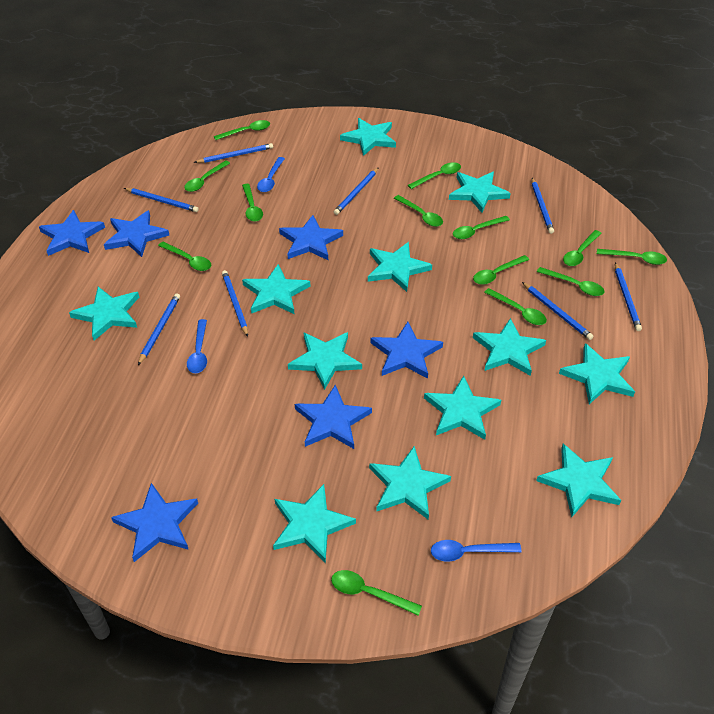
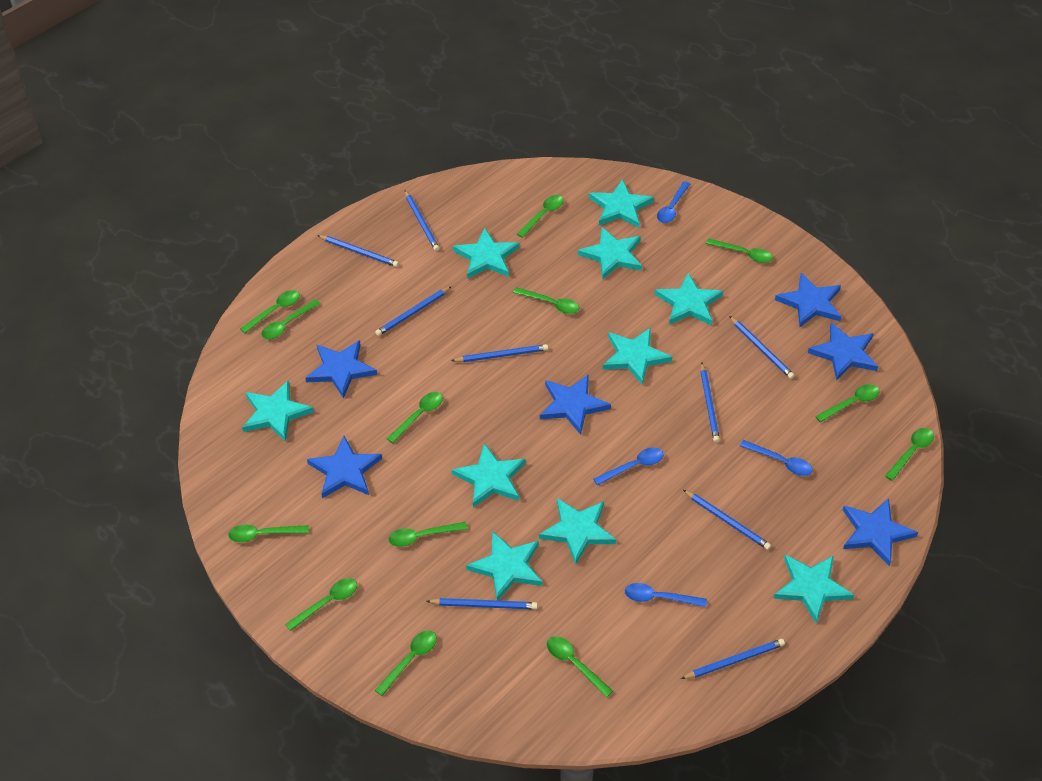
blue pencil: [124,188,199,212] [138,293,180,365] [194,143,273,163] [222,270,248,337] [334,167,379,215] [522,282,594,340] [532,178,554,234] [615,262,642,331] = 8 -> [317,235,399,267] [375,286,452,336] [405,190,440,251] [426,598,538,609] [451,344,548,362] [681,639,785,679] [683,490,771,550] [701,363,720,443] [729,316,795,379] = 9
blue spoon: [187,319,207,373] [257,157,285,192] [431,540,522,562] = 3 -> [593,447,664,485] [624,583,707,607] [657,181,690,223] [740,440,813,476] = 4
turquoise star: [69,287,139,341] [242,264,310,315] [273,484,356,563] [288,332,362,390] [340,118,396,156] [368,242,432,292] [369,446,451,520] [424,376,501,440] [449,172,511,213] [473,318,546,376] [536,444,621,517] [559,343,635,404] = 12 -> [242,380,314,442] [452,443,525,508] [453,228,519,279] [466,531,543,600] [539,498,616,565] [578,227,642,279] [589,179,654,228] [603,328,672,385] [655,273,723,325] [773,555,854,623] = 10

